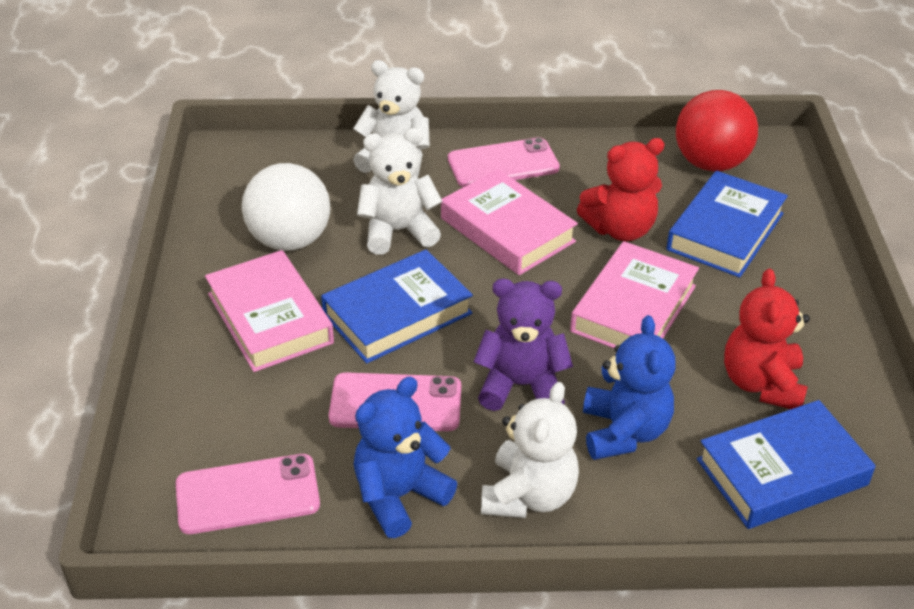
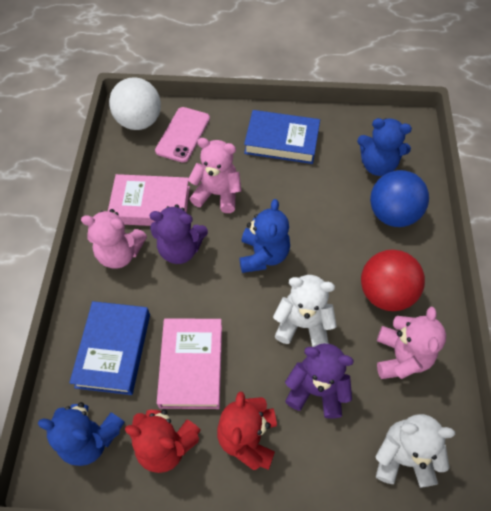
blue ball: none = 0 -> [370,170,429,227] = 1
blue book: [321,250,473,364] [666,171,788,278] [697,400,876,529] = 3 -> [69,301,150,395] [244,110,320,164] = 2
blue teddy bear: [354,377,457,538] [583,315,676,460] = 2 -> [38,402,125,466] [239,199,290,273] [357,118,412,176] = 3
pink book: [205,250,334,372] [441,169,578,275] [570,241,699,348] = 3 -> [108,174,190,226] [157,318,222,409] = 2
pink phone: [176,454,320,534] [329,372,461,431] [448,137,560,187] = 3 -> [155,107,210,163] = 1
pink teddy bear: none = 0 -> [81,209,147,269] [188,138,241,213] [377,307,446,379] = 3
purple teddy bear: [474,278,573,411] = 1 -> [150,204,208,264] [285,343,354,419] = 2
white teddy bear: [353,60,430,177] [357,128,442,255] [481,382,579,518] = 3 -> [273,275,337,347] [376,414,455,488] = 2

